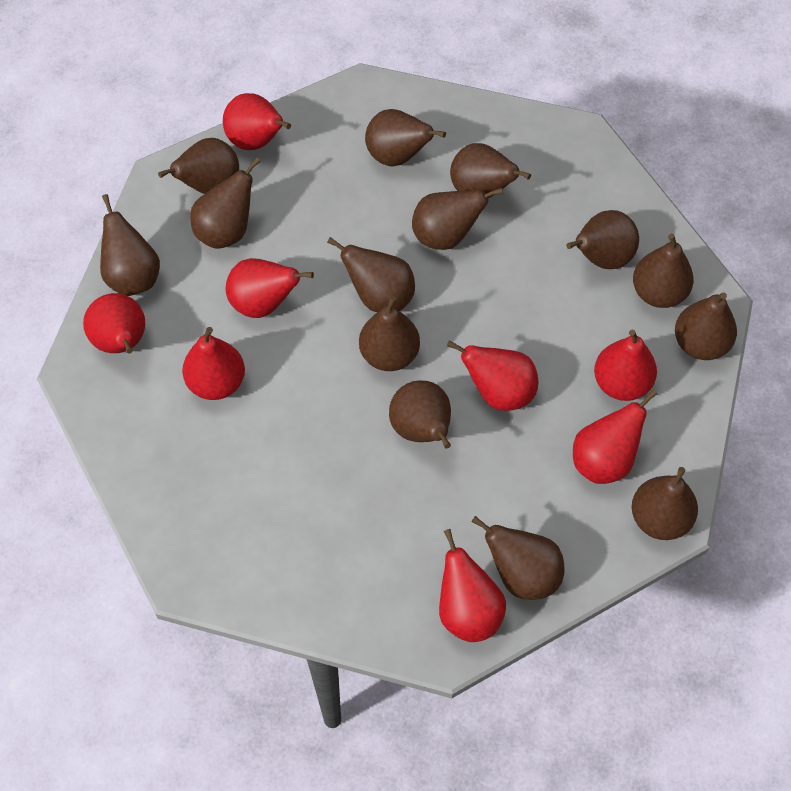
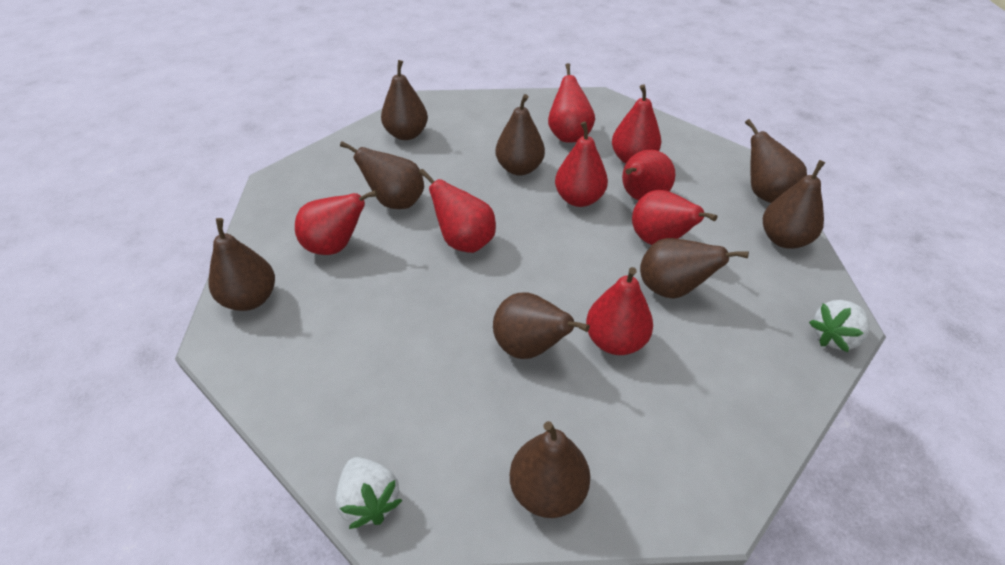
brown pear: [100,194,160,296] [158,138,239,194] [190,157,261,249] [327,237,415,312] [359,296,420,371] [365,109,446,166] [389,380,451,449] [412,188,503,250] [450,143,531,198] [472,516,564,600] [566,210,639,269] [632,467,698,540] [633,233,694,308] [675,292,737,360] = 14 -> [208,218,275,311] [340,141,424,209] [381,60,428,140] [493,293,590,359] [496,94,545,175] [510,421,590,518] [640,238,749,299] [745,119,807,203] [763,160,825,249] = 9
white strawberry: none = 0 -> [336,457,403,529] [809,300,870,352] = 2

